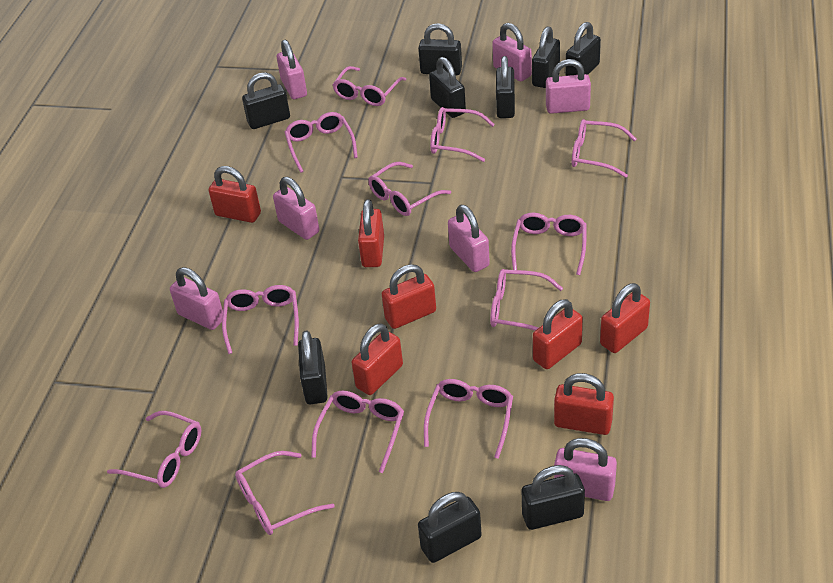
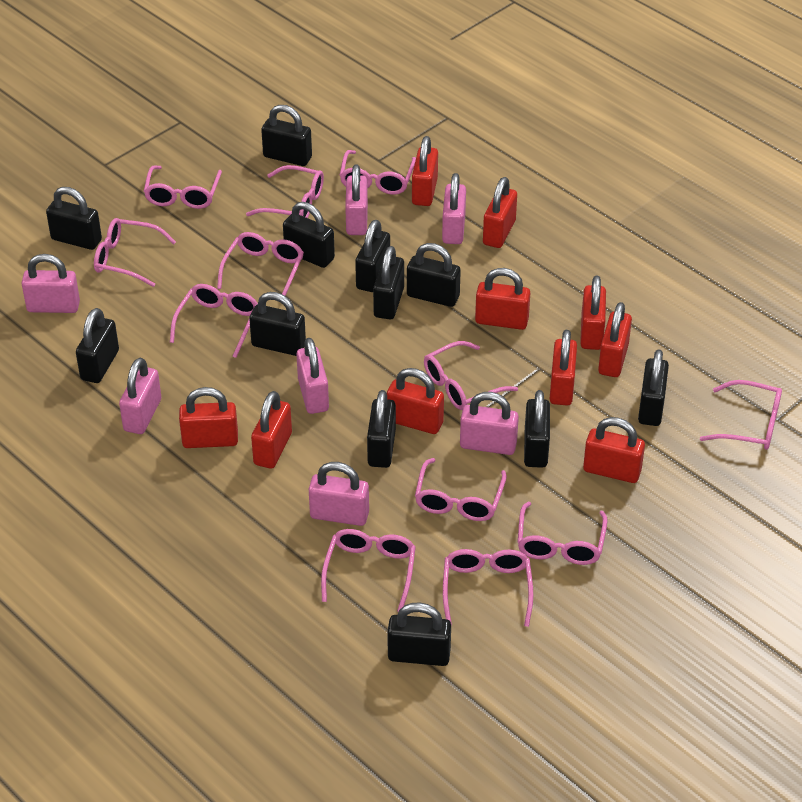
black padlock: [242,72,290,129] [298,330,328,404] [418,23,462,75] [418,492,482,563] [429,57,466,118] [496,56,515,118] [522,465,585,530] [532,27,560,88] [565,22,601,76] = 9 -> [46,187,102,250] [76,308,119,383] [249,292,306,356] [261,105,312,166] [283,202,335,268] [355,220,390,292] [367,390,396,468] [373,246,404,319] [388,603,451,666] [407,243,461,307] [524,390,550,468] [638,349,669,426] = 12
red padlock: [208,166,261,223] [351,323,403,395] [358,199,384,267] [382,264,436,329] [533,299,583,369] [554,373,614,435] [600,283,650,353] = 7 -> [179,387,238,448] [251,391,292,469] [387,368,444,434] [412,136,438,206] [475,268,530,330] [483,177,517,248] [550,330,577,405] [580,276,606,350] [583,417,645,483] [598,302,632,377] = 10

